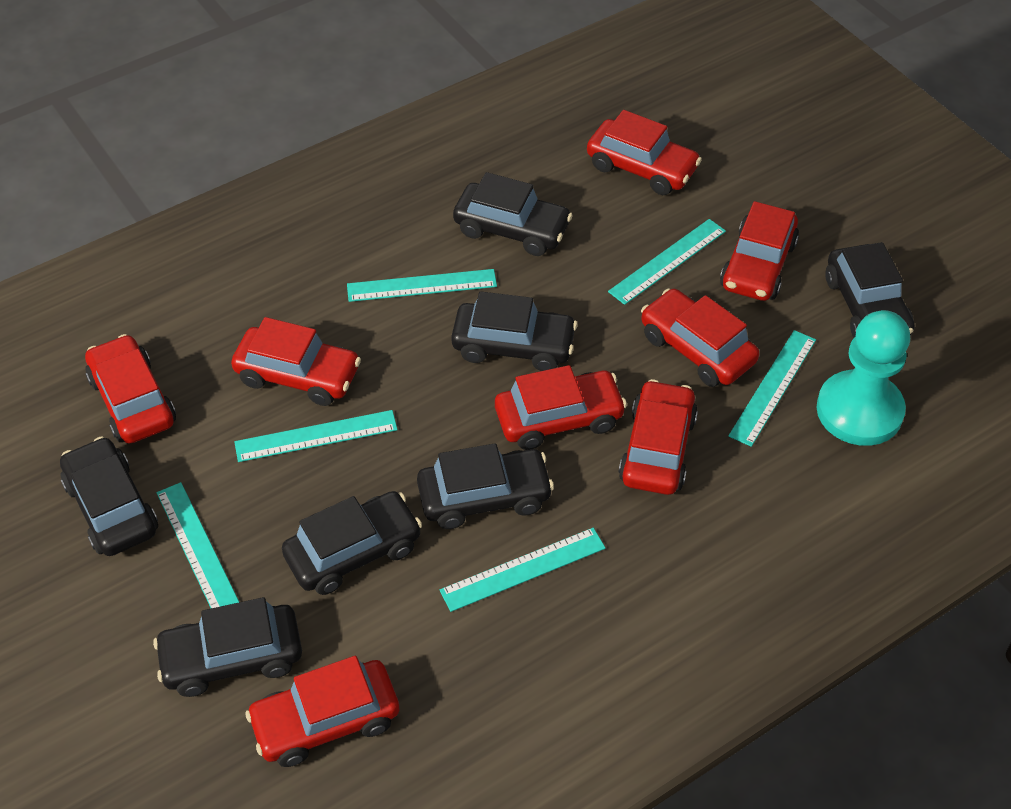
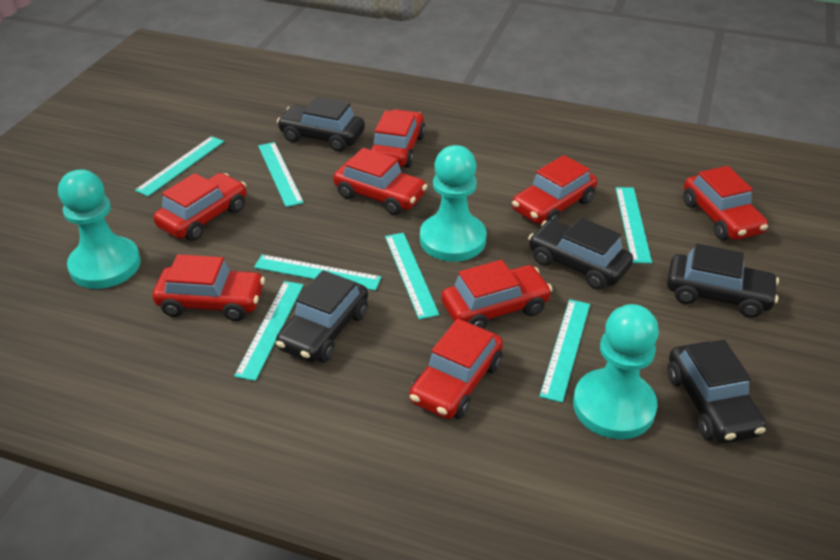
black car: [60,436,158,556] [153,597,302,697] [282,491,422,595] [417,443,554,529] [451,291,578,371] [453,172,573,256] [825,242,915,338] = 7 -> [276,270,368,362] [277,97,365,152] [528,217,633,290] [667,243,779,318] [667,340,766,443] = 5
turquoise pawn: [816,310,910,446] = 1 -> [58,169,141,289] [420,145,486,262] [573,304,659,439] = 3
turquoise ruler: [156,482,239,608] [234,410,398,462] [347,269,497,302] [440,528,606,612] [608,219,726,305] [729,330,816,447] = 6 -> [135,136,224,196] [234,281,304,381] [254,255,382,291] [258,142,304,207] [385,233,439,320] [539,299,590,403] [616,187,652,264] = 7

